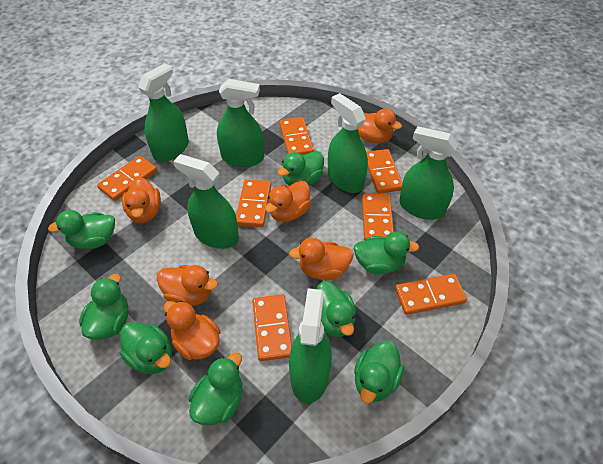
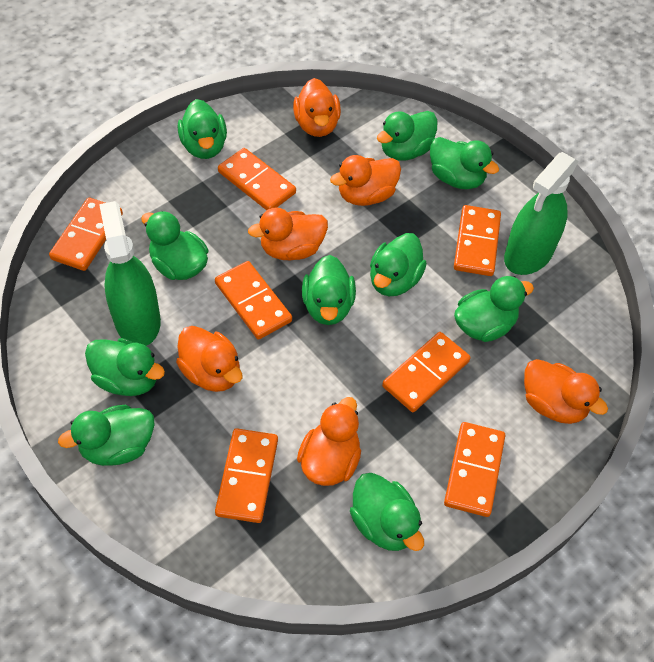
green duck: [48,210,115,249] [79,274,129,340] [120,322,172,374] [189,352,242,425] [278,151,324,186] [316,281,356,337] [353,231,419,274] [354,341,404,403] = 8 -> [58,405,155,466] [85,338,165,396] [141,211,208,280] [178,99,227,159] [302,255,356,325] [350,473,424,551] [370,233,427,296] [377,111,438,161] [430,137,499,189] [454,276,534,342] = 10
green spray bottle: [138,63,189,162] [173,154,239,249] [217,79,264,167] [289,288,332,403] [328,93,368,193] [399,126,458,220] = 6 -> [99,201,161,346] [504,152,579,275] = 2

